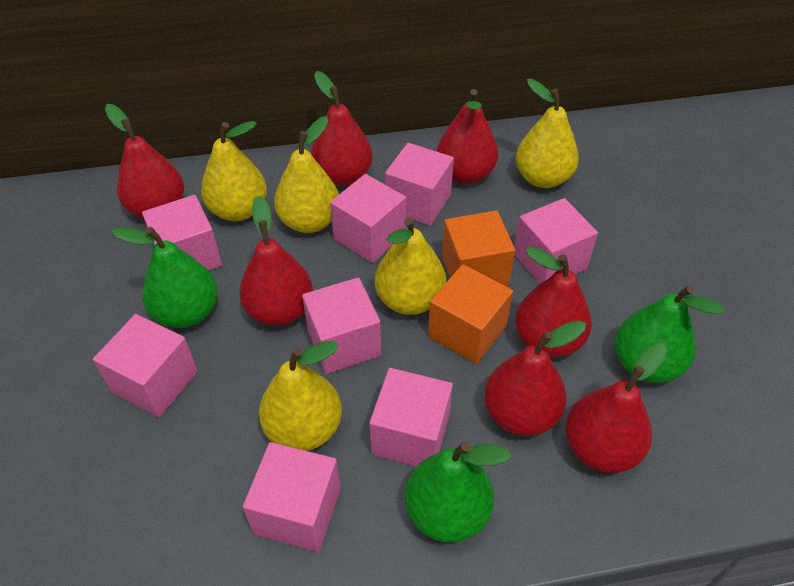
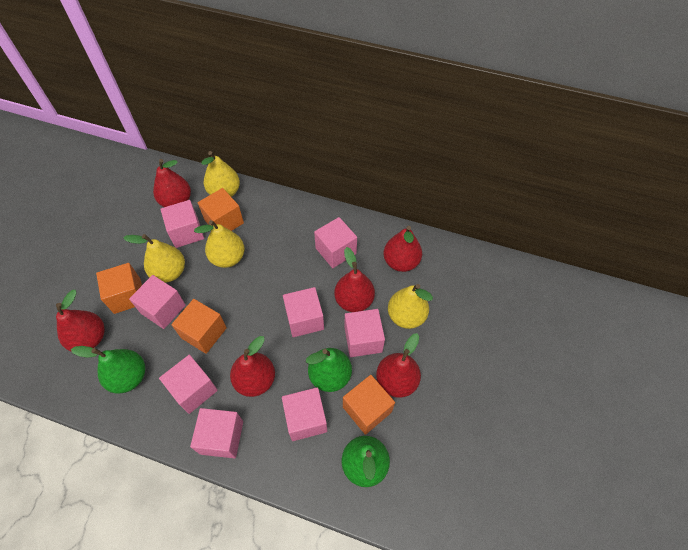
orange cube: [428,264,513,364] [442,211,515,287] = 2 -> [96,263,142,314] [171,299,227,354] [198,188,244,231] [343,375,395,435] = 4
red pear: [105,104,184,218] [239,195,313,326] [311,71,373,186] [437,89,498,184] [484,321,586,436] [515,246,592,358] [565,343,667,473] = 7 -> [56,290,105,352] [153,159,191,207] [230,336,275,397] [334,247,375,312] [376,333,421,398] [384,226,422,272] = 6
yellow pear: [201,121,267,221] [259,341,342,451] [274,116,339,233] [375,217,446,315] [516,79,579,188] = 5 -> [124,234,185,283] [194,220,245,268] [201,151,240,197] [388,284,433,329] = 4

